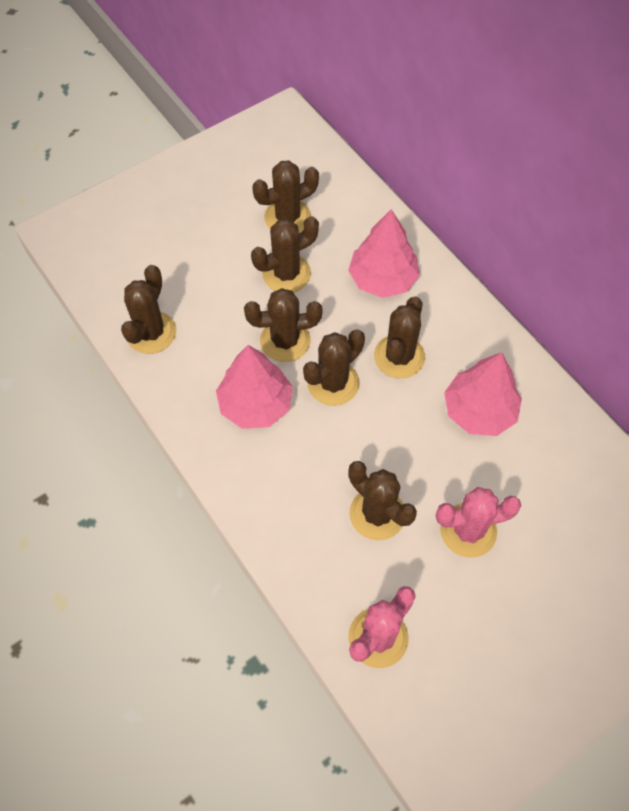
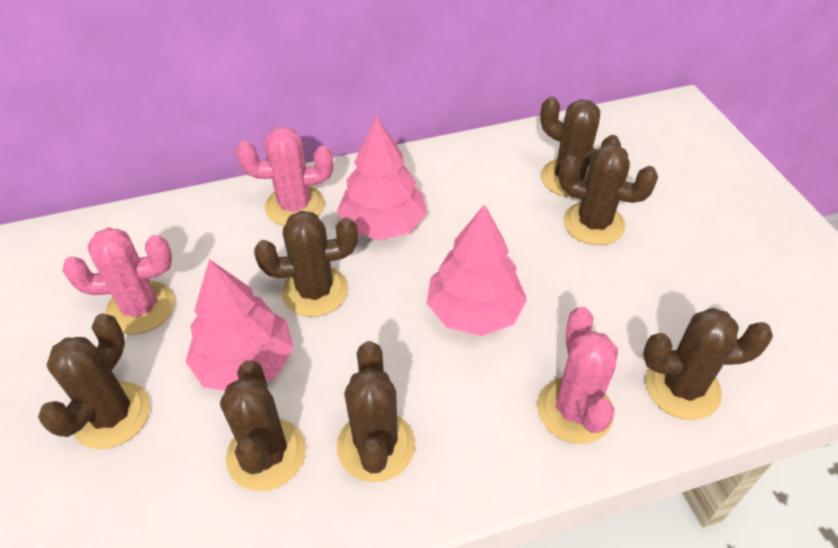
pink cactus: [348,586,416,668] [436,487,521,558] = 2 -> [62,227,175,335] [236,127,333,226] [537,307,618,444] = 3

